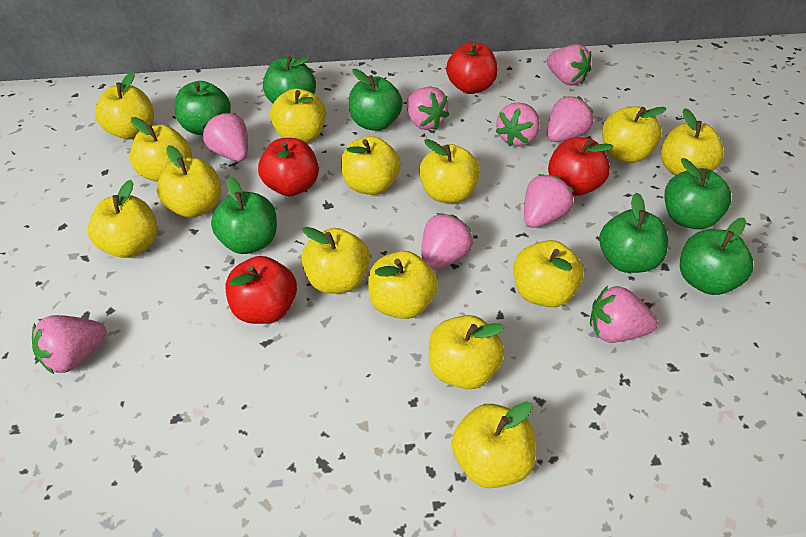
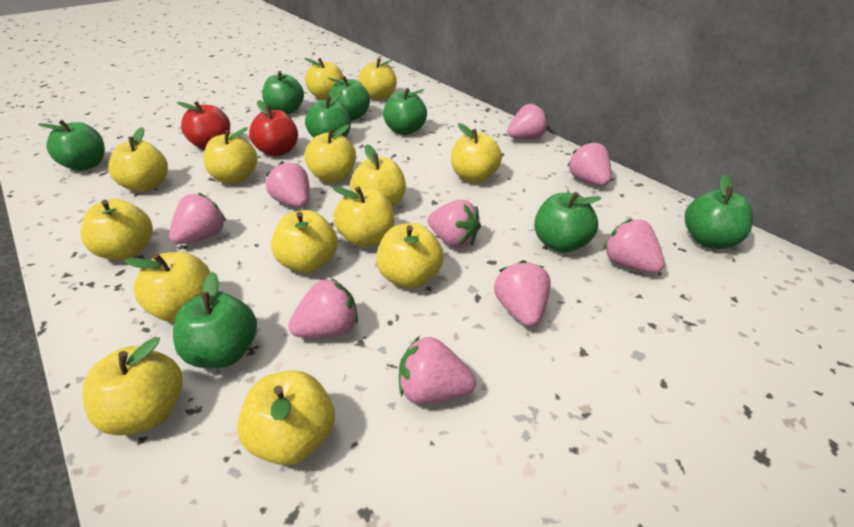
green apple: [174,81,231,135] [211,177,277,254] [263,56,316,103] [349,69,403,131] [599,193,668,273] [665,158,731,229] [680,218,754,295] = 7 -> [38,120,105,171] [173,272,257,368] [262,71,304,115] [305,90,351,138] [328,76,370,121] [383,88,427,135] [534,192,602,253] [685,174,753,249] = 8
red apple: [226,256,297,324] [258,138,319,196] [446,42,498,94] [548,137,614,196] = 4 -> [177,101,230,150] [249,100,298,156] = 2

